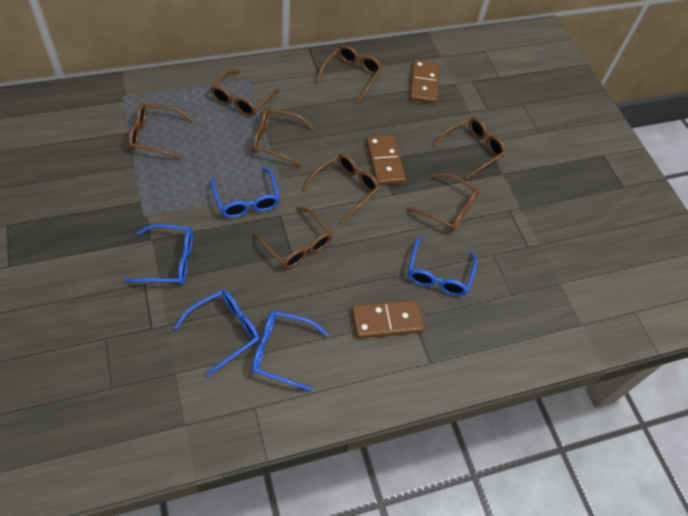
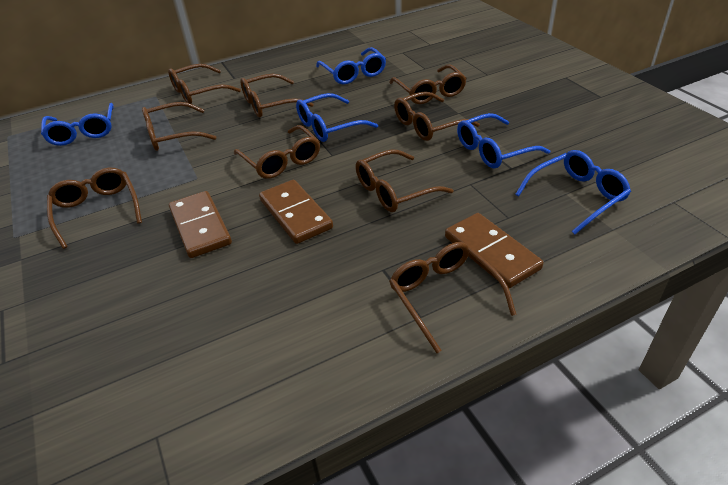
brown glasses: [128,103,194,160] [210,69,280,116] [252,207,332,269] [253,108,314,167] [303,154,380,223] [316,45,382,102] [407,173,479,231] [433,117,506,179] = 8 -> [47,167,142,249] [142,102,216,151] [168,64,241,104] [234,125,320,179] [240,74,314,117] [355,149,453,212] [389,65,467,104] [389,242,517,353] [394,91,480,141] = 9

